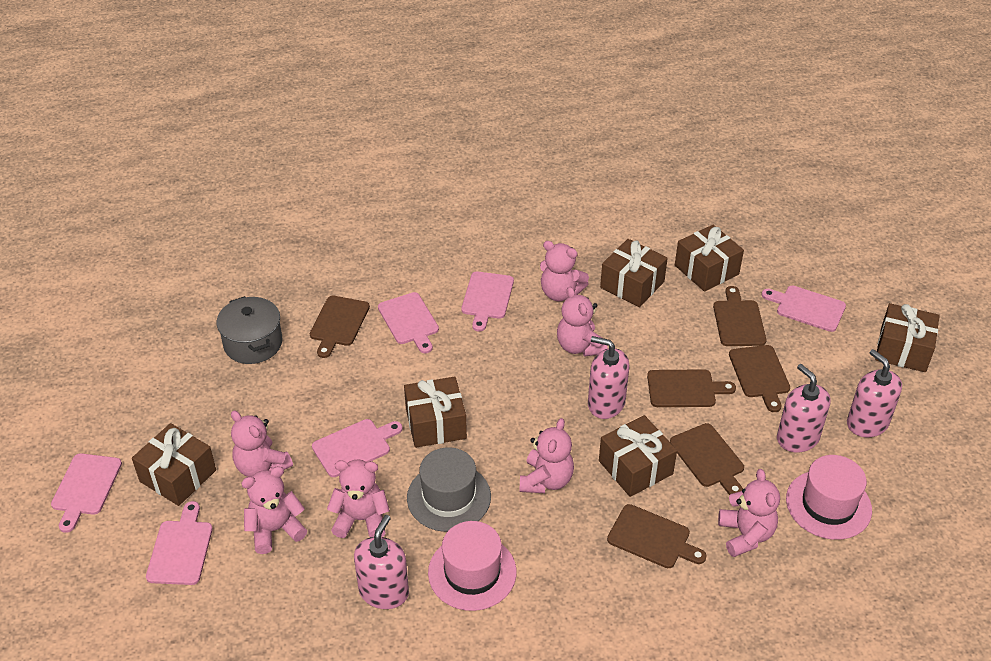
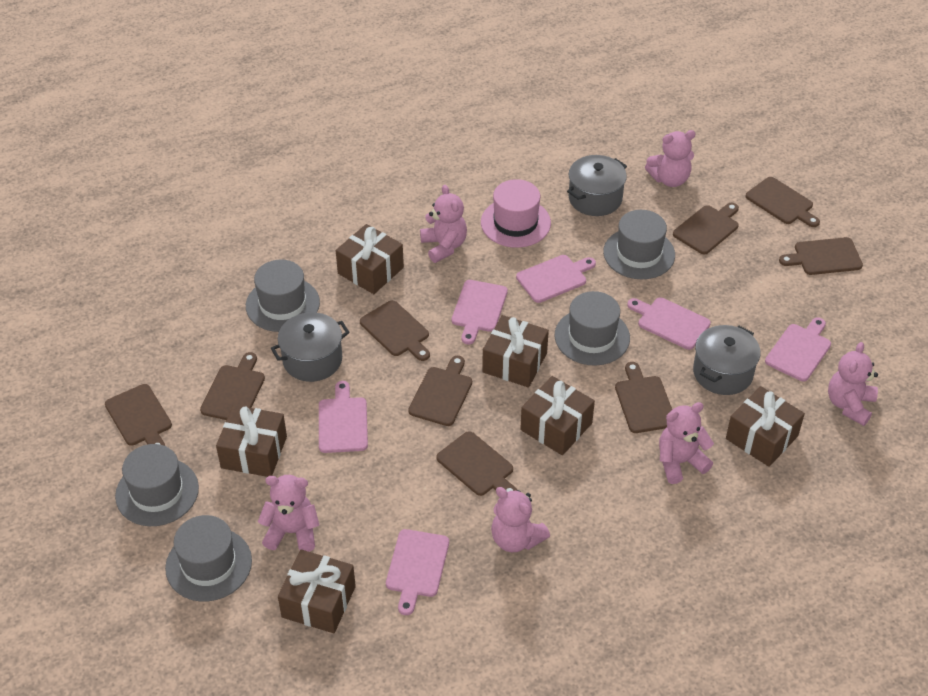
brown cutting board: [310,296,370,358] [607,504,707,568] [647,369,736,407] [670,423,744,495] [713,286,766,346] [729,345,790,412] = 6 -> [105,384,172,446] [200,352,265,420] [360,300,430,361] [408,356,472,426] [436,431,517,496] [615,362,672,433] [673,203,739,254] [746,177,820,227] [779,237,863,275] = 9
grey hat: [407,447,491,532] = 1 -> [115,444,199,526] [165,515,252,601] [246,259,320,332] [555,291,630,366] [603,210,675,279] = 5
grey pot: [217,296,282,364] = 1 -> [271,312,350,382] [567,155,627,216] [693,325,760,395] = 3
pink hat: [428,521,517,611] [786,455,872,540] = 2 -> [481,179,551,248] = 1
pink soap dispenser: [354,515,409,609] [588,336,630,419] [777,364,831,453] [847,349,902,437] = 4 -> none = 0
pink teddy bear: [231,410,293,477] [241,466,307,554] [327,459,390,538] [520,418,574,493] [540,241,589,301] [557,287,607,357] [718,469,780,557] = 7 -> [258,475,319,552] [420,185,467,263] [491,487,550,552] [645,130,696,187] [659,402,714,484] [828,342,878,426] = 6

